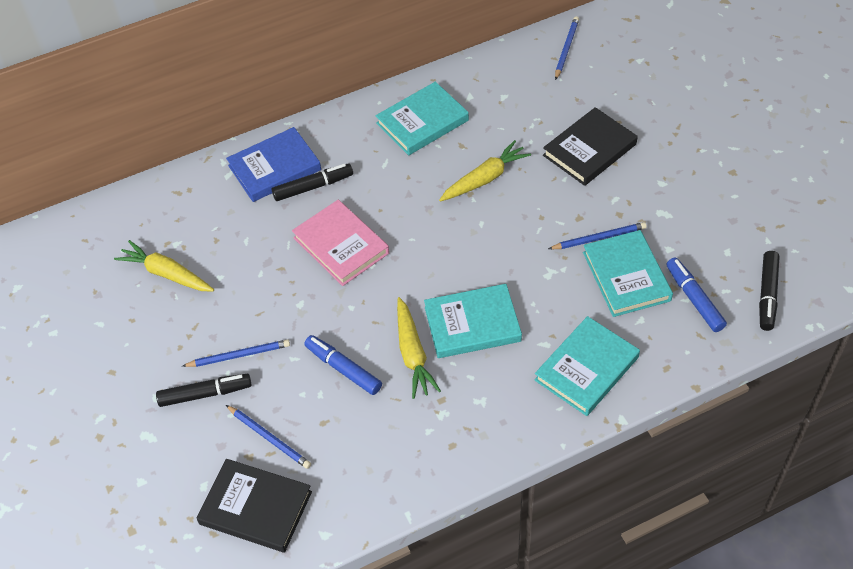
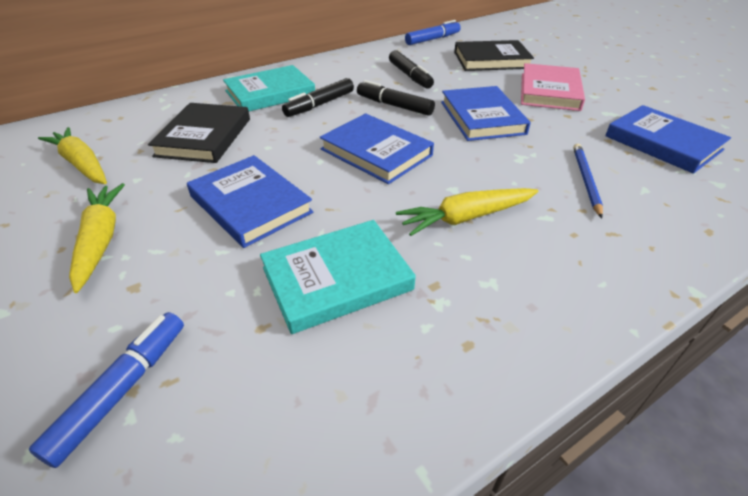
blue book: [226,127,321,202] = 1 -> [187,155,313,248] [320,114,434,184] [441,86,531,141] [605,105,731,174] = 4
blue pencil: [183,339,290,367] [226,405,311,469] [548,222,647,249] [555,16,579,80] = 4 -> [573,144,603,218] = 1
turquoise book: [376,82,469,155] [424,284,522,358] [535,316,640,416] [583,230,673,317] = 4 -> [223,65,315,111] [260,220,416,334] = 2

